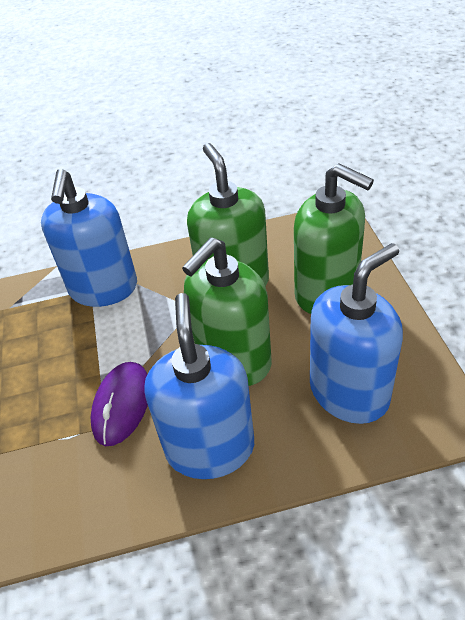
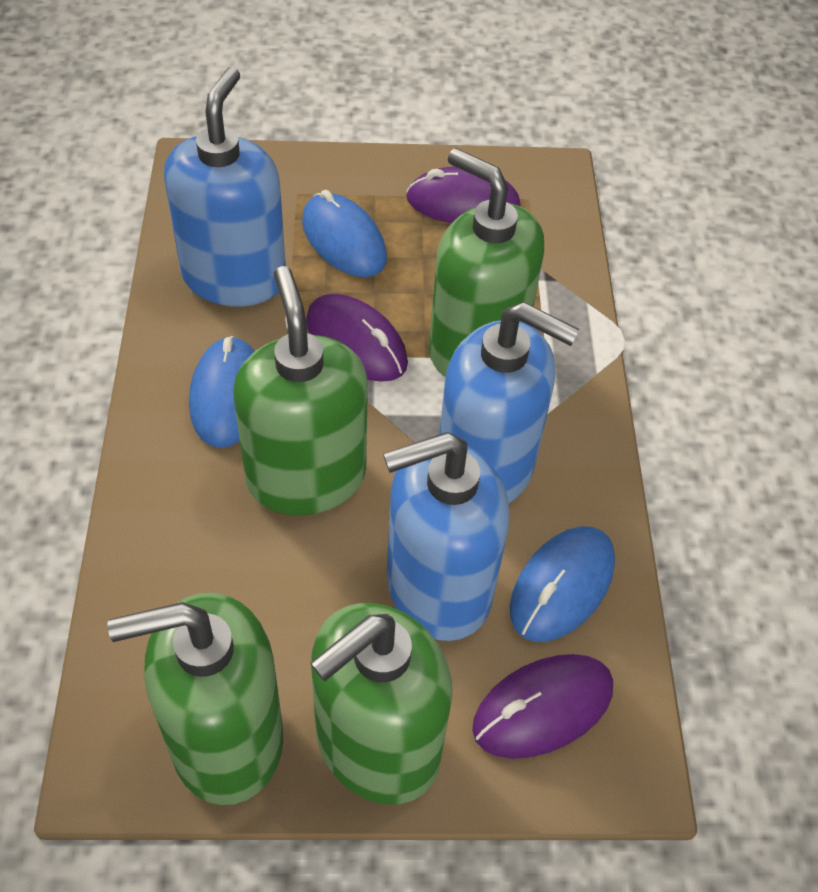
blue mouse: none = 0 -> [189,336,255,448] [302,190,387,277] [510,526,615,642] = 3
green soap dispenser: [182,237,272,386] [187,143,269,287] [294,163,374,314] = 3 -> [107,593,283,805] [233,266,368,515] [310,603,453,805] [429,148,544,377] = 4
purple mouse: [91,362,148,446] = 1 -> [306,294,408,382] [406,166,521,223] [472,654,613,759] = 3

